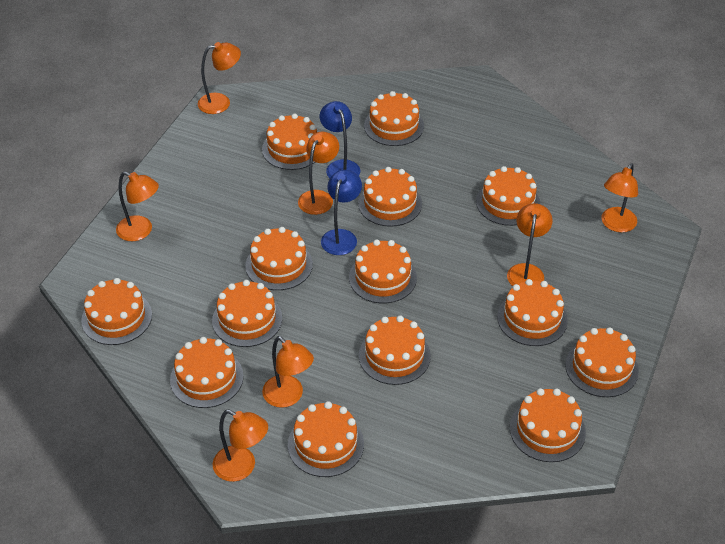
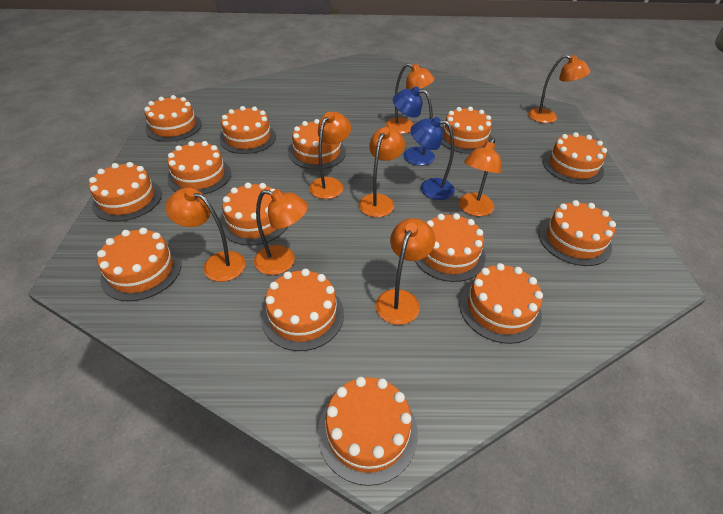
orange lamp: [116,171,159,241] [198,42,241,114] [213,410,268,482] [262,336,314,408] [298,132,339,215] [507,203,553,286] [602,163,638,233] = 7 -> [165,188,246,282] [254,189,308,275] [309,112,351,199] [359,127,405,217] [376,218,435,325] [385,63,435,134] [459,138,501,216] [528,55,590,123] = 8

